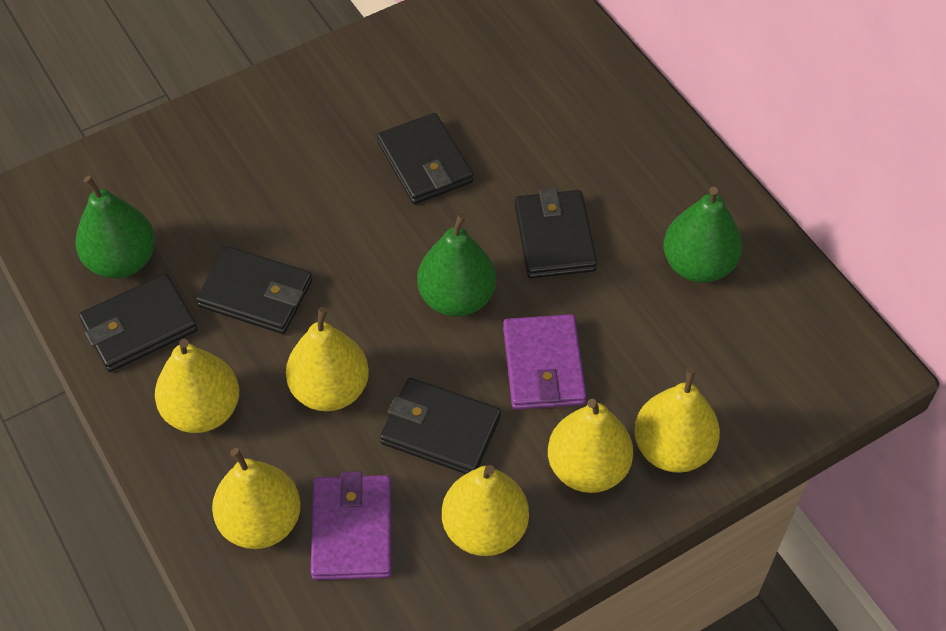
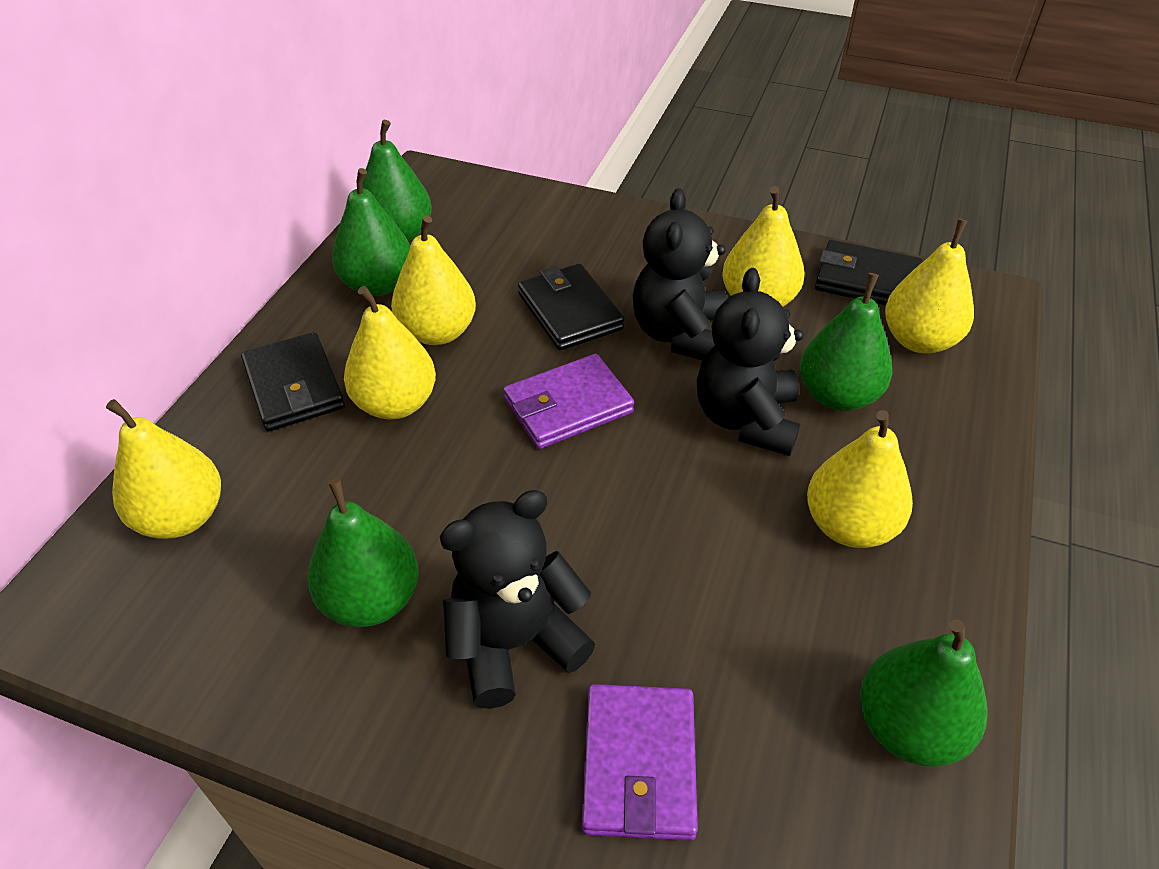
black teddy bear: none = 0 -> [440,490,595,709] [633,188,727,360] [697,268,804,456] = 3
black wallet: [79,274,197,372] [196,246,312,334] [377,113,473,204] [380,378,501,474] [515,188,597,278] = 5 -> [241,332,345,432] [518,264,624,350] [815,240,922,305] = 3
green pear: [75,176,155,278] [417,213,496,317] [664,187,742,283] = 3 -> [307,478,419,627] [332,168,410,296] [362,120,432,242] [800,273,892,411] [860,619,988,767] = 5

